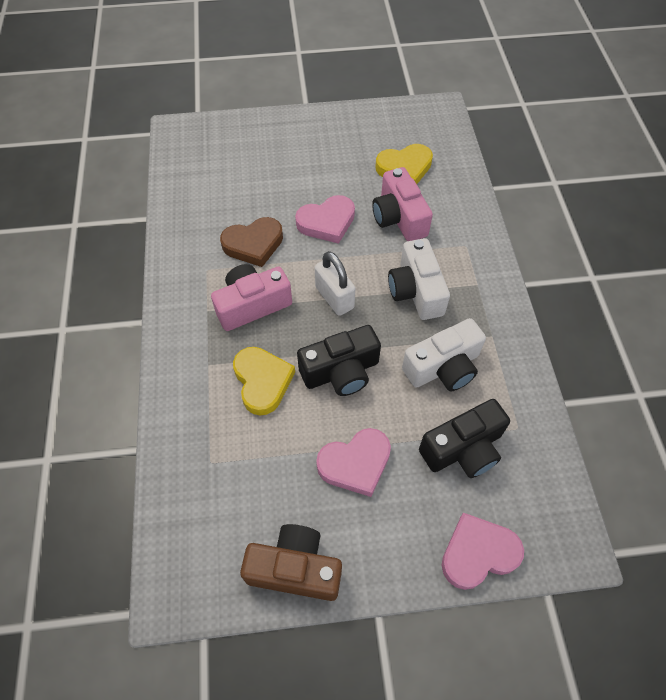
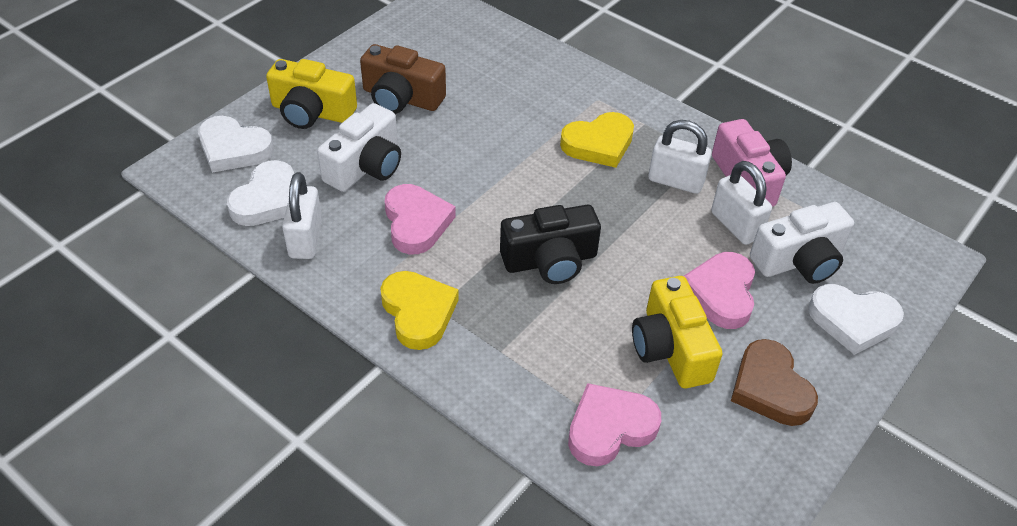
black camera: [297,325,381,396] [419,399,510,478] = 2 -> [500,205,601,284] = 1
pink camera: [211,264,292,331] [372,167,433,241] = 2 -> [712,119,792,207] = 1
white heart: none = 0 -> [198,116,274,173] [227,160,294,226] [808,284,904,355] = 3
white padlock: [315,251,355,316] = 1 -> [282,172,322,259] [649,120,712,194] [711,161,772,245] = 3
yellow camera: none = 0 -> [266,59,357,129] [632,276,723,388] = 2

